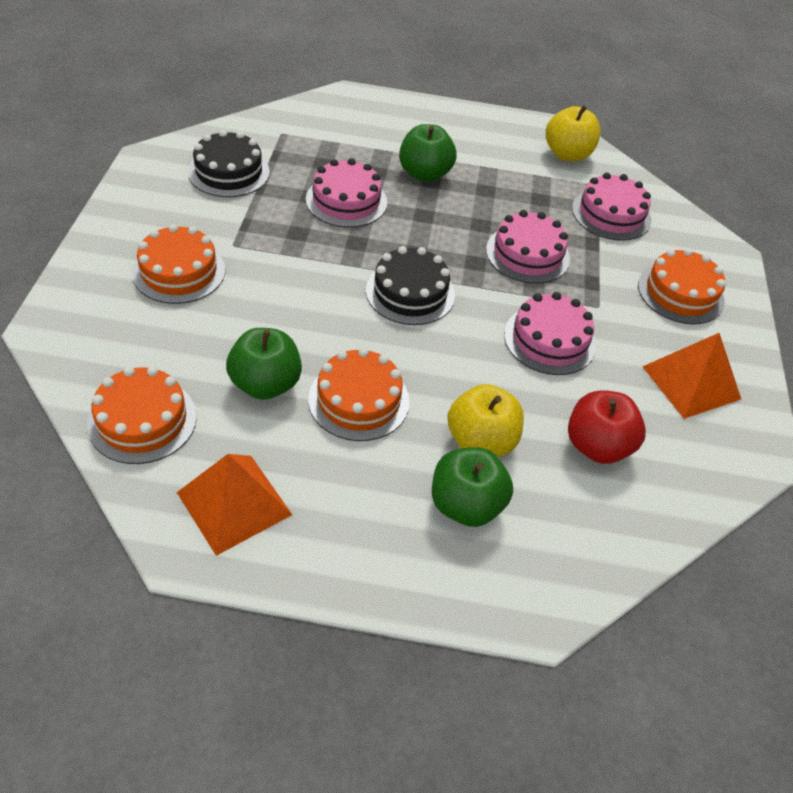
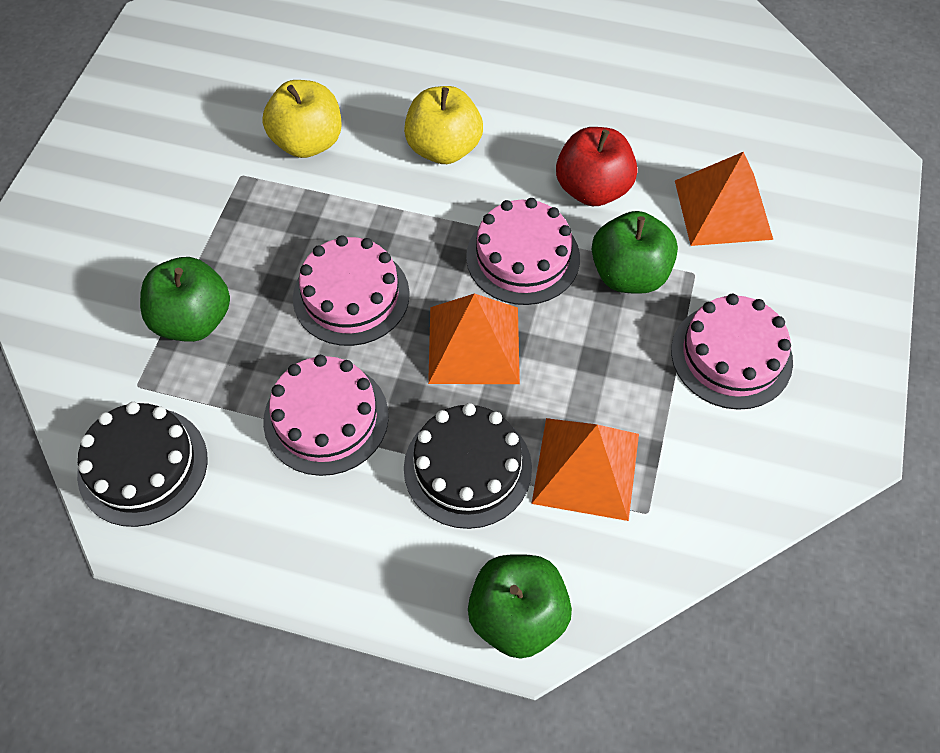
orange cake: [87,366,197,464] [132,224,225,304] [308,348,410,441] [638,248,726,324] = 4 -> none = 0
orange pyramid: [177,454,292,556] [642,333,741,419] = 2 -> [428,293,520,384] [532,418,639,521] [675,152,773,246] = 3

